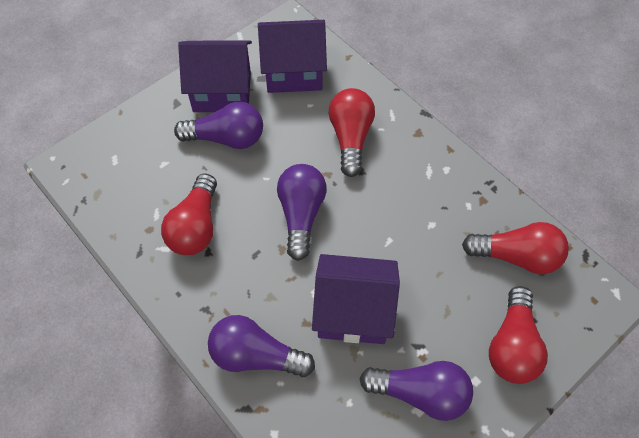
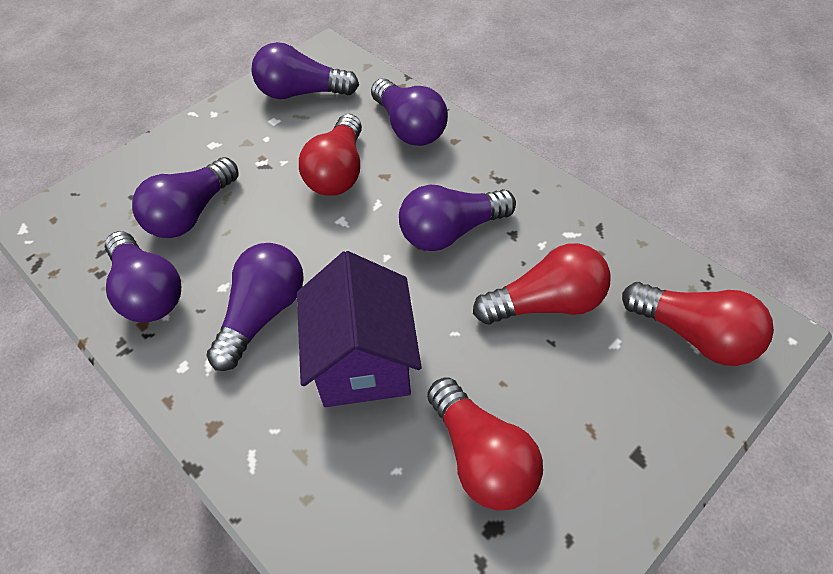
purple house: [178,40,252,112] [258,20,327,93] [312,254,400,344] = 3 -> [297,251,422,407] = 1
purple light bulb: [174,102,263,149] [208,315,315,377] [277,164,327,261] [359,361,473,421] = 4 -> [105,231,181,322] [132,157,239,238] [206,243,304,371] [252,42,359,99] [371,78,448,146] [399,185,516,251] = 6

